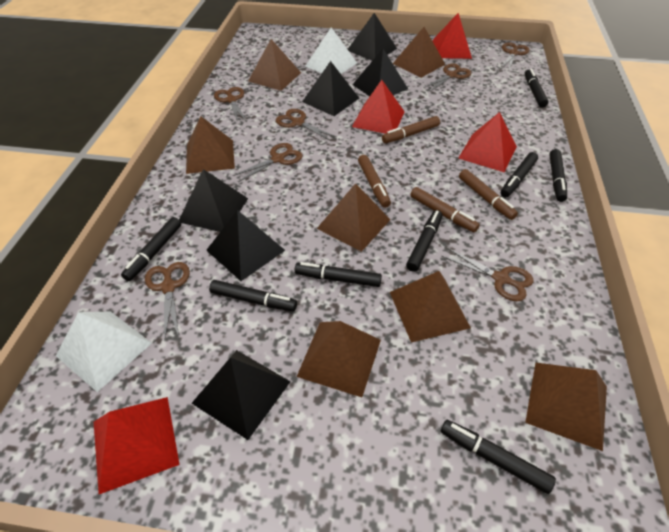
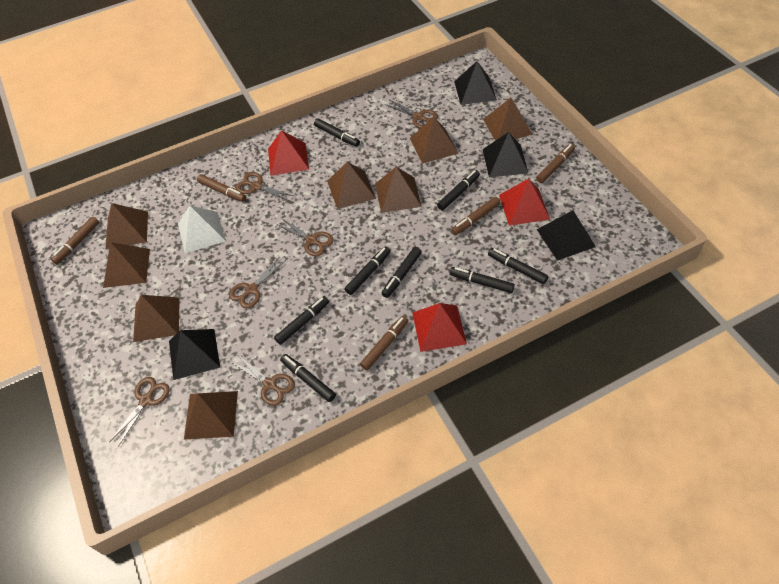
black pyramid: [179,169,248,232] [192,350,291,440] [206,210,285,281] [302,61,359,116] [348,13,397,61] [352,49,408,96] = 6 -> [169,329,220,380] [454,61,497,105] [483,132,528,177] [537,210,596,261] = 4
brown marker: [358,155,391,208] [382,116,440,143] [410,187,480,232] [459,169,518,220] = 4 -> [51,217,99,264] [197,174,246,202] [360,316,408,370] [451,197,500,235] [536,144,575,183] = 5
brown pyramid: [186,116,235,174] [248,39,301,91] [297,321,381,397] [317,183,390,252] [390,271,471,343] [393,27,445,78] [525,363,607,451] = 7 -> [103,242,150,288] [105,203,148,249] [133,295,180,342] [184,391,238,440] [327,162,376,209] [375,167,422,213] [410,117,459,164] [483,98,533,141] = 8
brown scissors: [145,262,190,338] [214,87,247,122] [233,143,303,182] [276,109,336,141] [423,64,471,92] [442,248,533,301] [501,42,530,70] = 7 -> [110,377,170,446] [229,256,286,308] [230,354,295,406] [236,172,294,201] [276,218,334,256] [385,100,438,128] = 6
red pyramid: [94,397,180,494] [352,80,404,134] [432,13,472,59] [459,112,517,172] = 4 -> [268,130,309,176] [412,303,467,352] [499,179,550,226] = 3
white pyramid: [56,312,152,392] [305,27,357,74] = 2 -> [178,206,226,254] = 1

